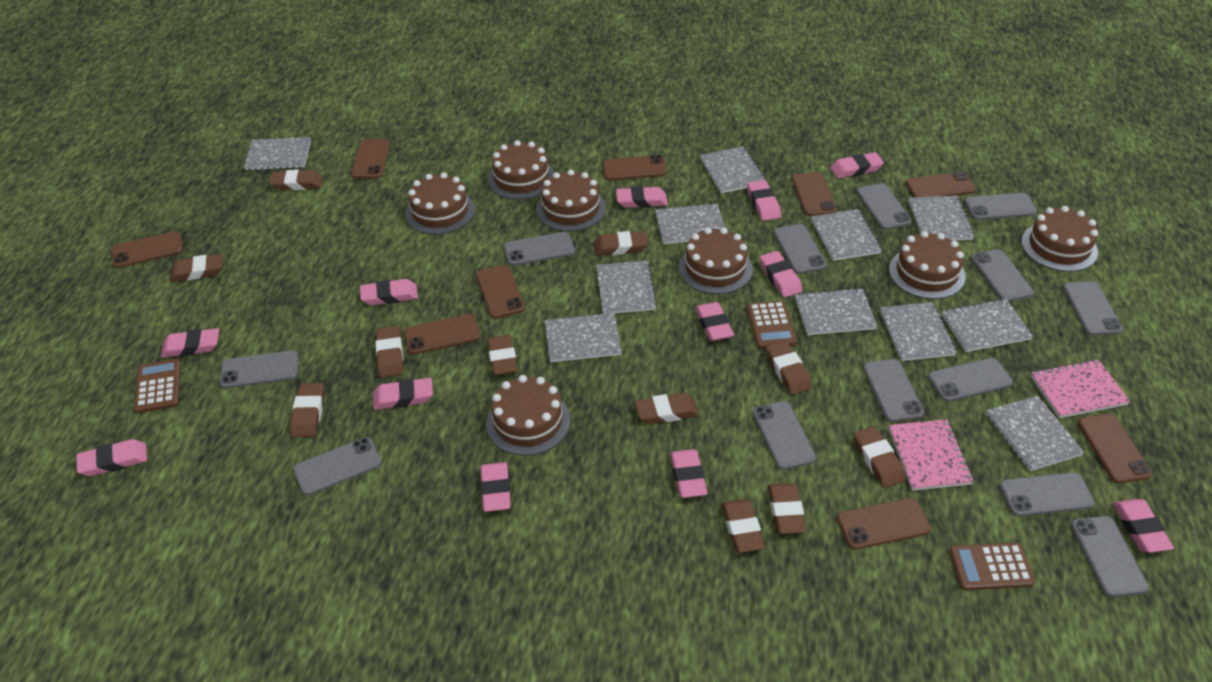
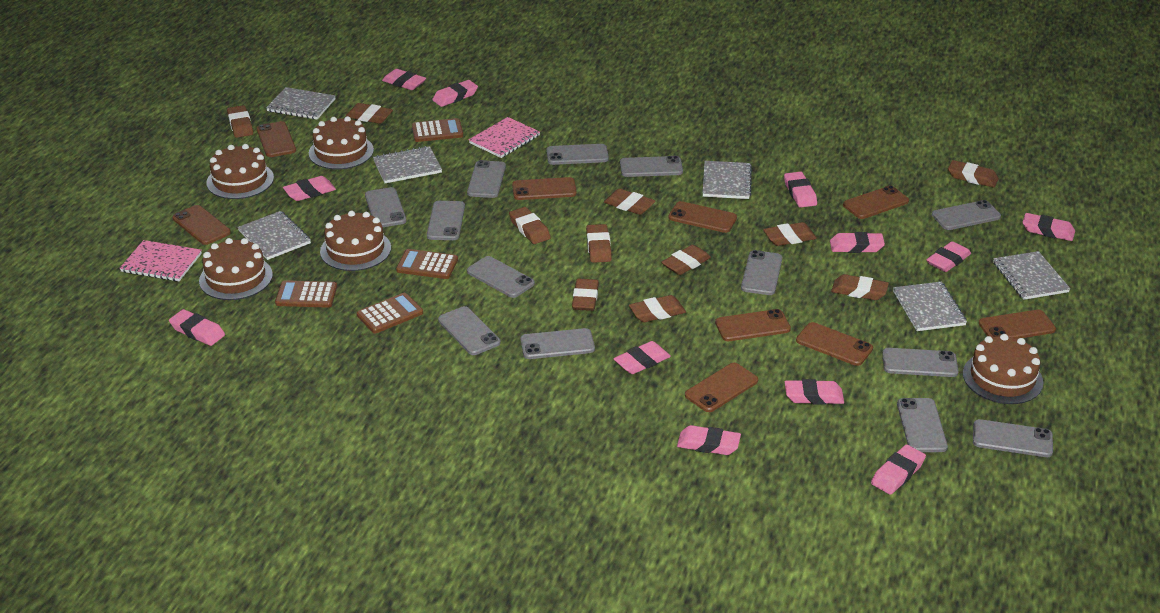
brown cake: [405,172,475,234] [486,375,570,456] [488,140,554,200] [536,169,606,232] [678,228,753,294] [889,231,966,299] [1021,206,1098,272] = 7 -> [199,238,273,300] [206,144,274,199] [309,116,374,169] [320,211,391,271] [963,334,1043,404] = 5
brown calculator: [134,359,181,413] [747,301,797,349] [949,543,1035,590] = 3 -> [275,280,337,308] [357,293,423,333] [396,249,458,279] [412,118,463,142] = 4
grey notebook: [244,137,311,170] [545,312,622,362] [596,261,657,314] [655,203,725,244] [700,147,765,193] [795,288,877,335] [811,209,882,261] [880,302,957,361] [908,196,975,241] [942,299,1033,352] [986,396,1084,471] = 11 -> [238,211,311,260] [266,87,336,120] [373,146,442,183] [702,161,752,199] [893,282,967,331] [993,251,1071,300] = 6

